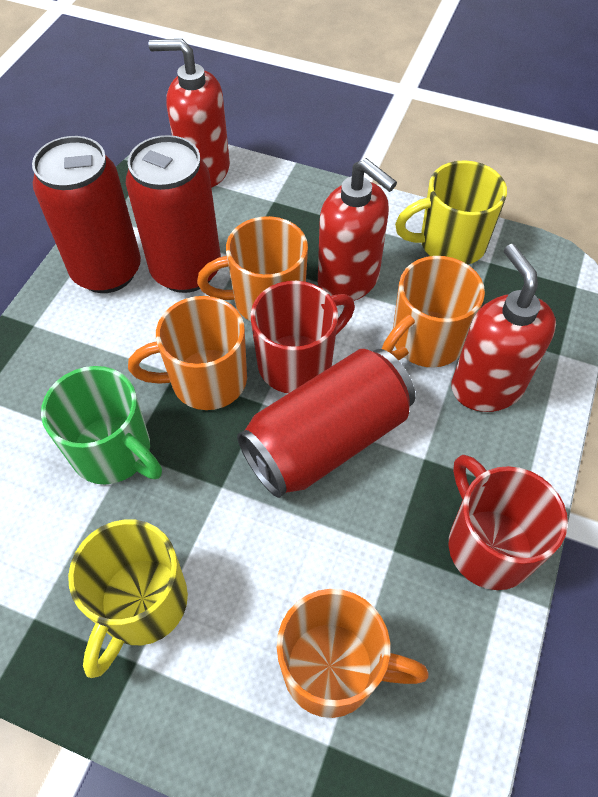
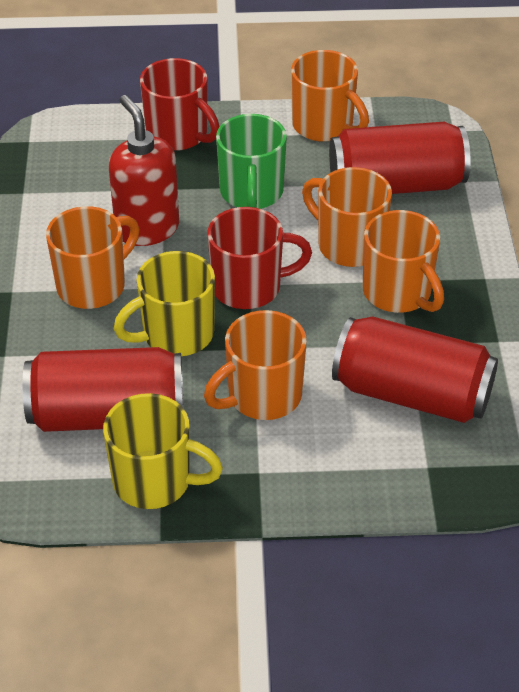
orange mug: [128,296,247,410] [197,216,308,321] [277,589,429,718] [382,256,485,367] = 4 -> [46,206,140,309] [204,310,307,420] [291,50,369,142] [302,167,392,267] [363,210,444,313] = 5
red soap dispenser: [148,39,230,188] [318,158,397,301] [451,244,556,412] = 3 -> [109,95,179,246] = 1

